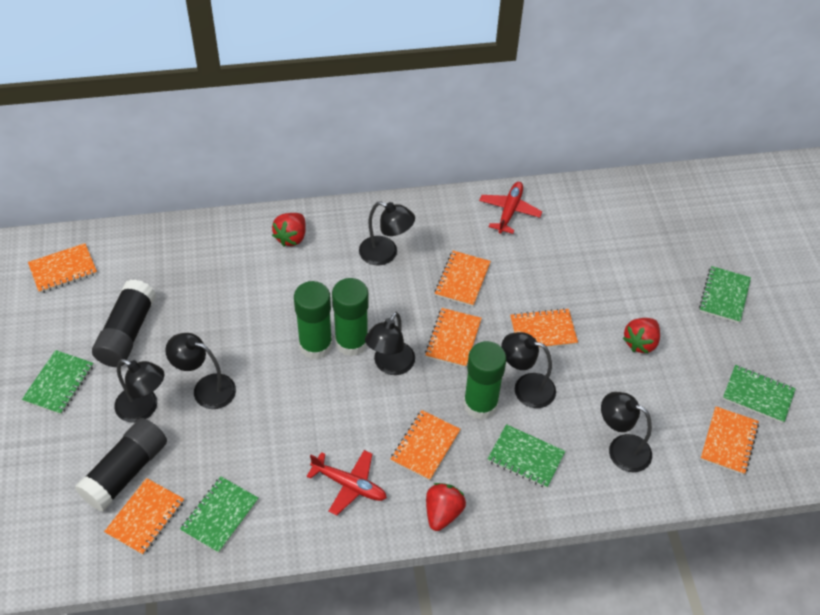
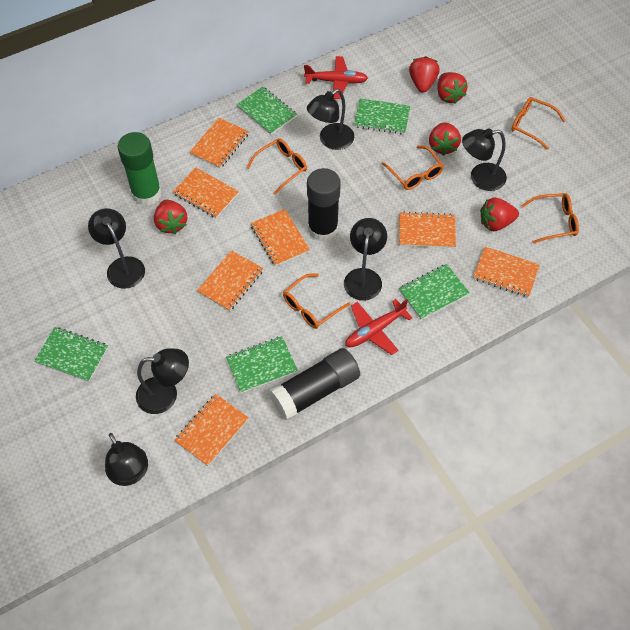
green glue stick: [294,281,332,359] [332,278,369,356] [463,341,506,420] = 3 -> [118,132,162,206] = 1
orange glasses: none = 0 -> [246,139,307,195] [283,274,350,329] [382,145,444,190] [511,97,565,150] [521,193,579,243] = 5
red strawberry: [272,213,306,247] [426,483,466,531] [623,318,660,354] = 3 -> [154,200,187,234] [409,56,440,93] [429,122,461,156] [437,72,468,104] [480,198,519,231] = 5

